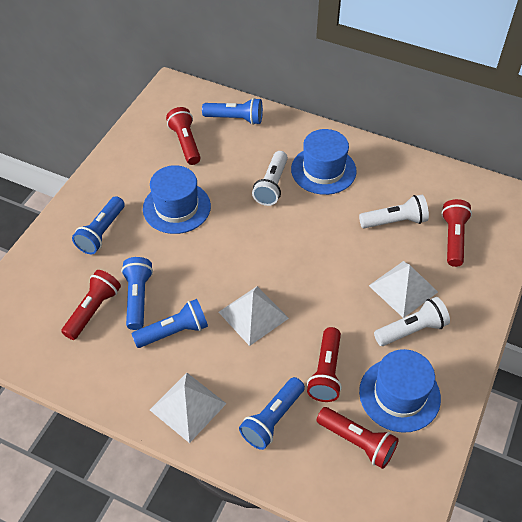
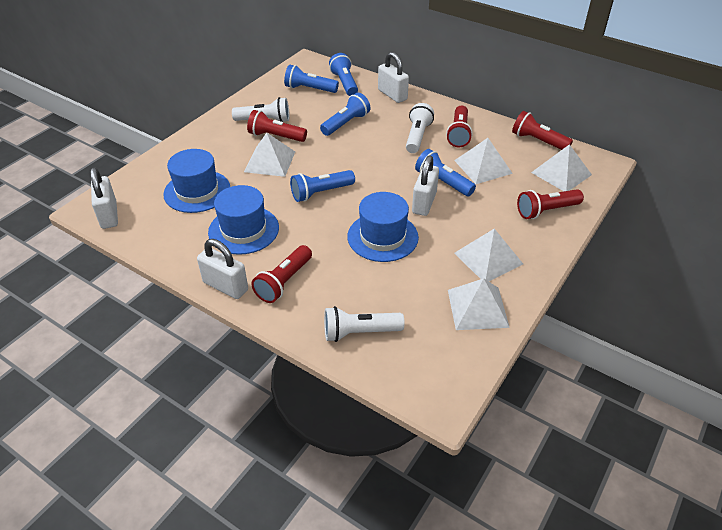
white padlock: none = 0 -> [90,167,118,229] [197,239,248,299] [378,52,409,103] [412,156,439,216] = 4
white pyramid: [150,373,227,443] [219,286,289,346] [369,261,438,318] = 3 -> [244,132,295,177] [448,278,510,330] [454,138,513,184] [454,229,523,281] [531,144,592,191] = 5

